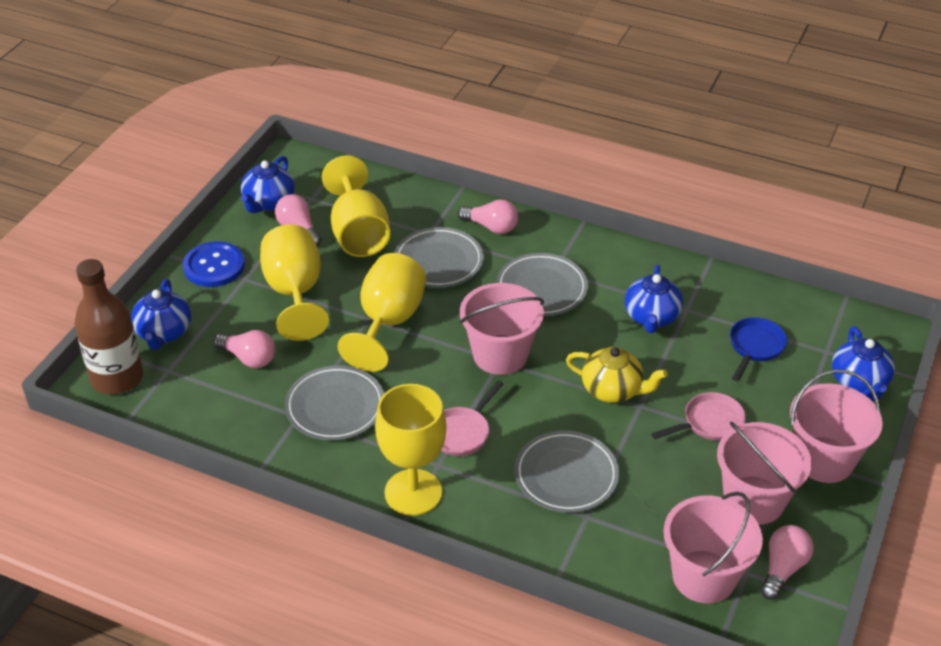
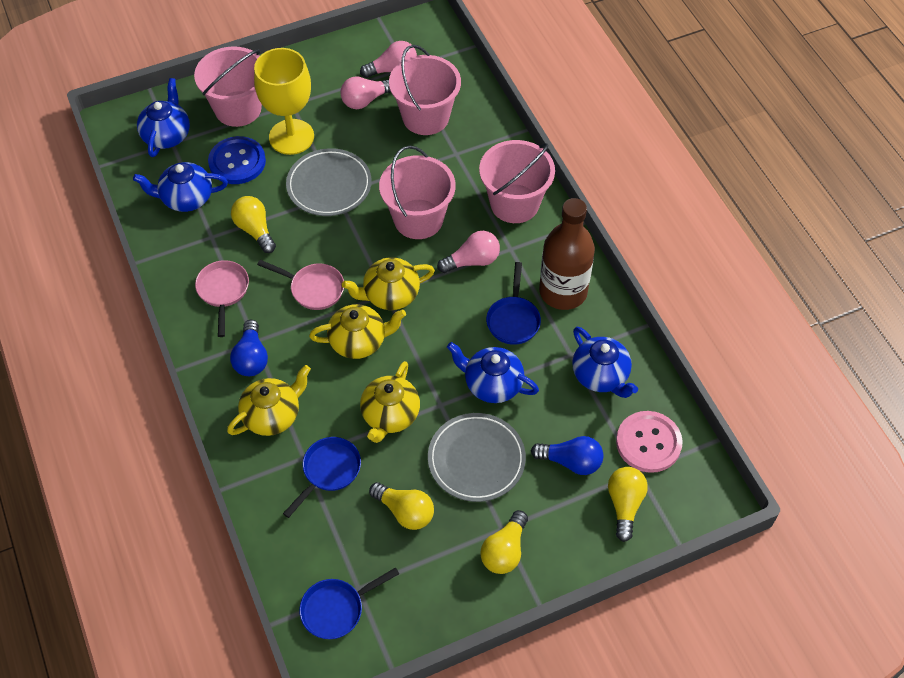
blue light bulb: none = 0 -> [230,320,268,376] [531,436,603,475] = 2
blue pan: [730,317,787,381] = 1 -> [283,437,361,518] [299,567,399,639] [486,262,541,345] = 3
grey plate: [285,365,384,440] [394,227,484,288] [497,253,588,316] [514,430,619,513] = 4 -> [286,148,372,216] [428,413,526,502] = 2
pink button: none = 0 -> [616,411,683,473] = 1
pink light bulb: [214,330,275,368] [275,194,322,246] [458,199,518,234] [761,525,813,600] = 4 -> [340,76,391,109] [360,41,417,78] [437,231,500,273] = 3
yellow goblet: [260,225,329,341] [322,155,390,257] [337,253,426,372] [375,384,447,516] = 4 -> [254,48,314,155] = 1
yellow light bulb: none = 0 -> [231,196,276,253] [369,482,434,530] [480,510,528,574] [608,467,648,542] = 4
yellow teapot: [566,347,667,403] = 1 -> [227,365,311,436] [309,304,406,359] [342,257,435,310] [360,361,420,443] = 4

